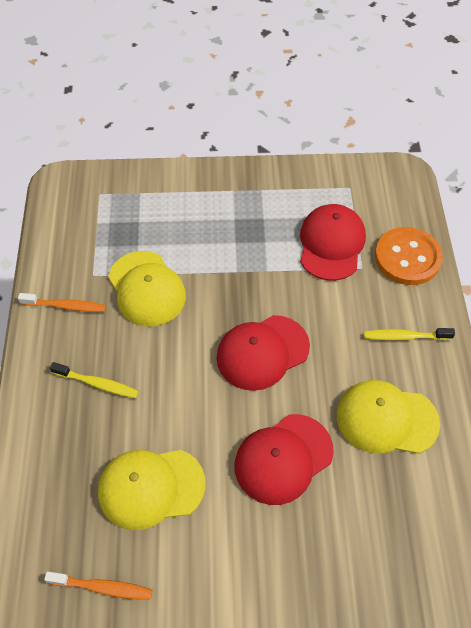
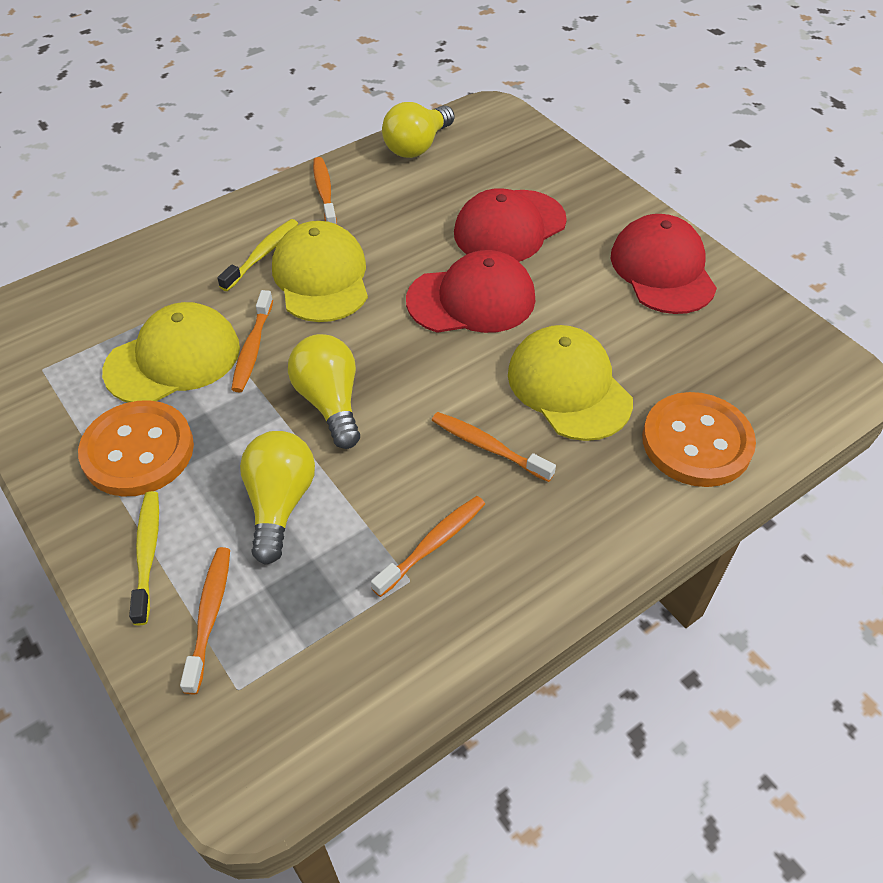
orange button: [375,227,443,285] = 1 -> [78,400,194,497] [642,392,756,487] = 2
orange toothbrush: [18,293,106,312] [44,571,153,600] = 2 -> [180,547,230,695] [231,290,273,392] [313,157,337,224] [371,496,485,597] [432,412,556,482] = 5
yellow light bulb: none = 0 -> [240,431,315,565] [288,334,360,449] [382,102,454,158] = 3

